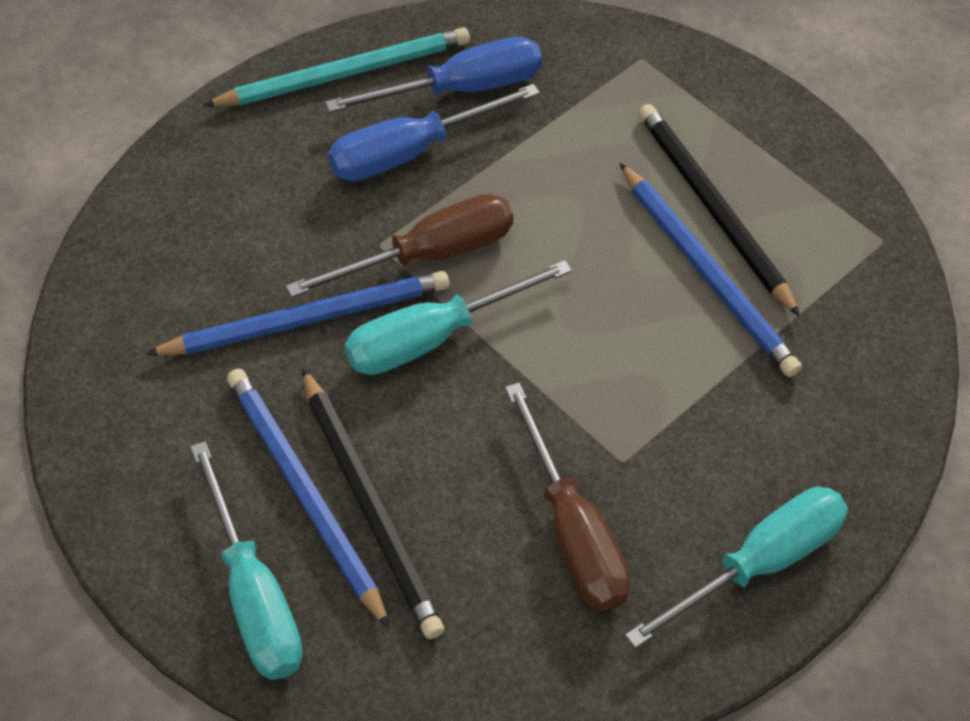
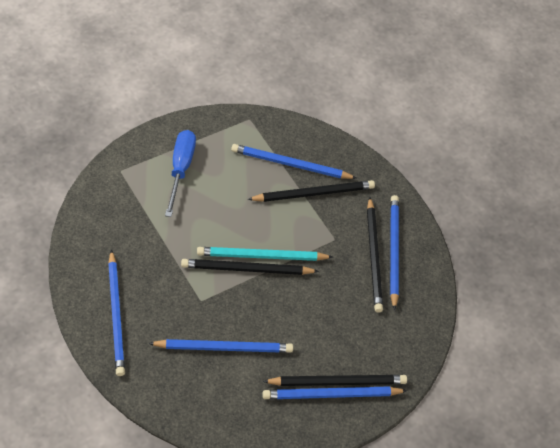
black pencil: [302,368,444,639] [638,104,800,317] = 2 -> [181,259,319,275] [247,180,375,202] [263,375,407,386] [367,197,383,313] = 4
blue pencil: [146,271,449,356] [227,369,390,629] [620,163,802,377] = 3 -> [108,250,125,376] [148,339,293,353] [231,144,357,179] [262,386,407,399] [390,195,399,311] = 5
blue screwdriver: [325,37,542,112] [328,84,540,181] = 2 -> [165,130,196,217] = 1
brown screwdriver: [286,194,514,297] [505,382,630,611] = 2 -> none = 0
turquoise screwdriver: [190,441,303,680] [345,260,572,375] [625,487,848,648] = 3 -> none = 0

